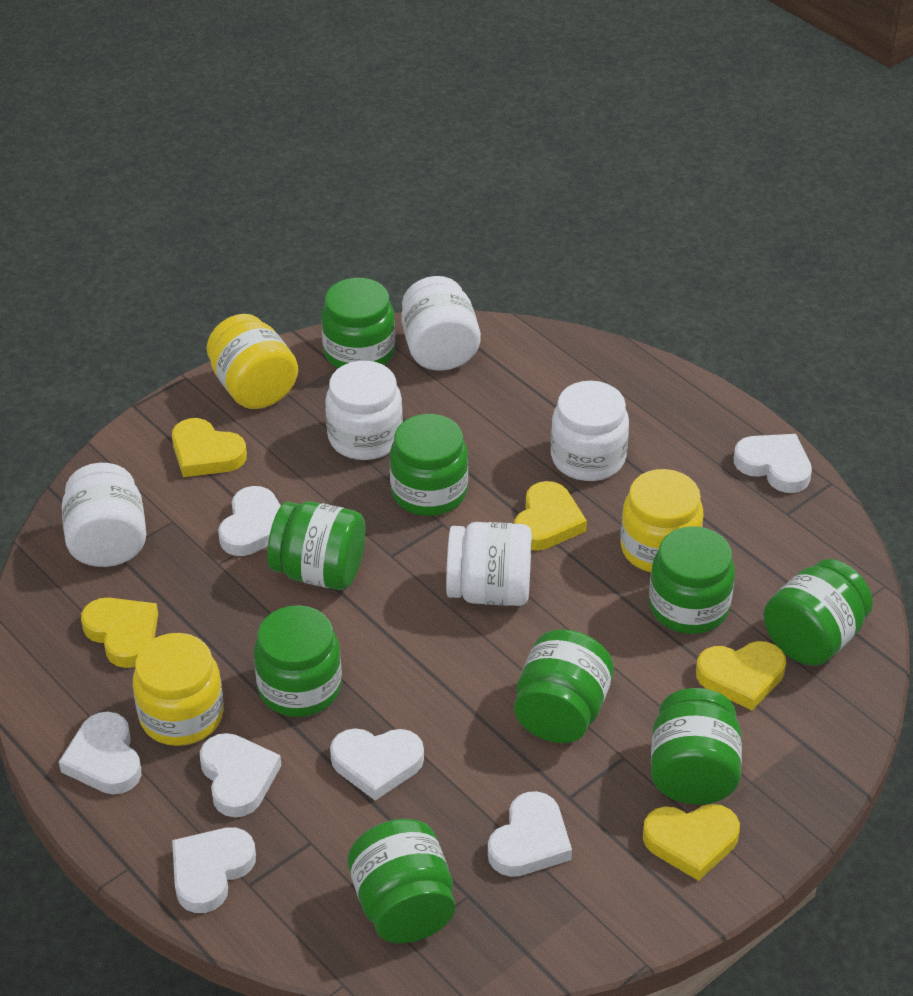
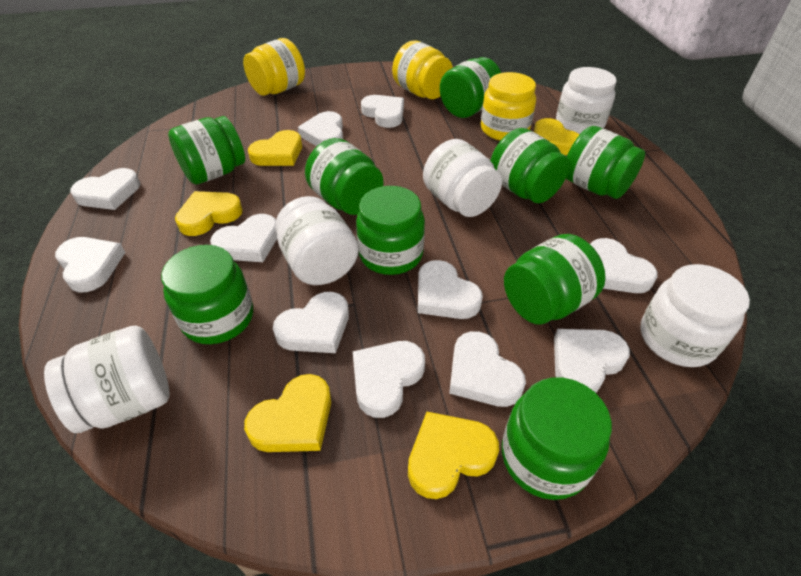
white heart: [59,712,141,794] [172,827,256,913] [200,733,281,817] [218,486,281,556] [330,728,424,801] [488,791,572,877] [734,434,812,493] = 7 -> [55,237,126,293] [70,168,140,210] [210,214,277,262] [273,292,349,353] [298,111,343,146] [353,341,425,418] [361,95,404,128] [418,260,483,319] [449,331,526,407] [554,329,630,393] [590,238,658,293] = 11

